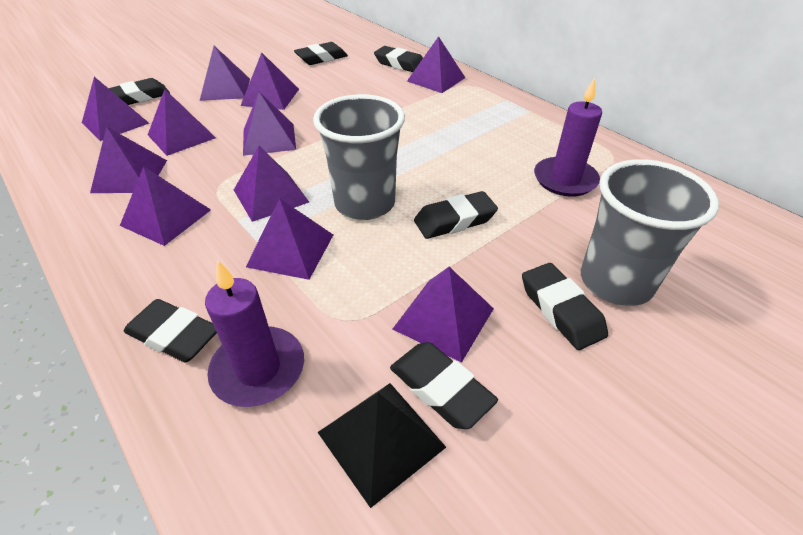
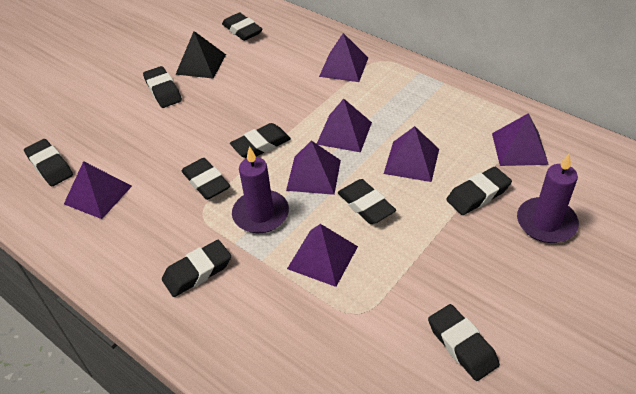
black eraser: [109,78,170,105] [124,299,217,362] [294,42,348,65] [374,46,423,72] [390,342,498,429] [414,191,498,239] [522,263,608,350] = 7 -> [24,139,73,186] [143,66,182,108] [162,240,231,297] [182,158,230,200] [222,13,262,41] [230,123,291,158] [338,179,396,224] [428,304,500,381] [446,167,512,215] = 9
grey cup: [313,94,405,220] [581,159,719,306] = 2 -> none = 0
purple pyramid: [82,77,149,141] [90,126,167,193] [120,166,211,246] [148,89,216,156] [200,46,250,101] [234,146,309,222] [240,53,299,110] [243,92,296,156] [246,198,333,280] [393,267,494,363] [407,36,465,93] = 11 -> [64,161,132,219] [286,141,341,195] [287,224,358,287] [317,99,372,152] [319,33,368,82] [384,126,439,182] [492,113,549,166] = 7

